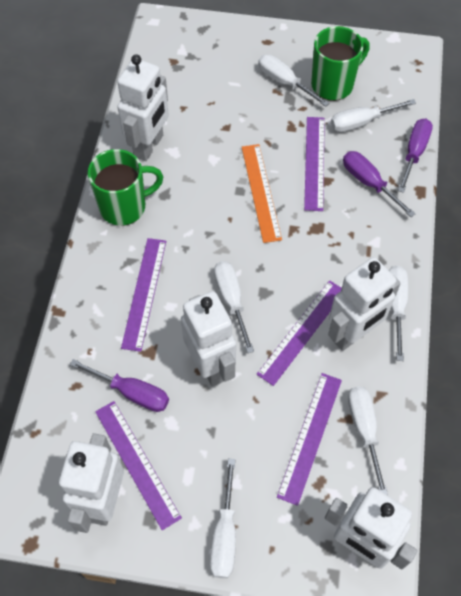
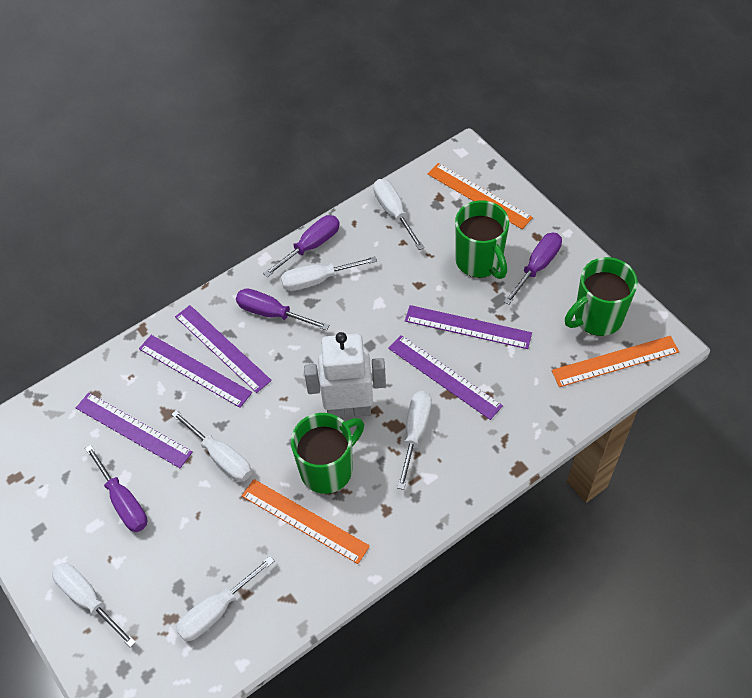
green mug: [88,149,163,226] [311,26,369,101] = 2 -> [291,413,364,494] [455,200,509,279] [565,257,638,336] = 3
orange ruler: [242,144,282,243] = 1 -> [242,479,370,564] [428,163,533,229] [551,336,679,387] = 3
purple screwdriver: [70,359,169,412] [343,151,415,217] [398,119,433,193] = 3 -> [85,445,147,532] [236,288,329,330] [263,215,340,277] [504,233,562,305] = 4
white robot: [59,433,124,533] [117,54,169,161] [181,291,236,387] [325,487,418,569] [328,257,401,351] = 5 -> [304,332,386,418] = 1

